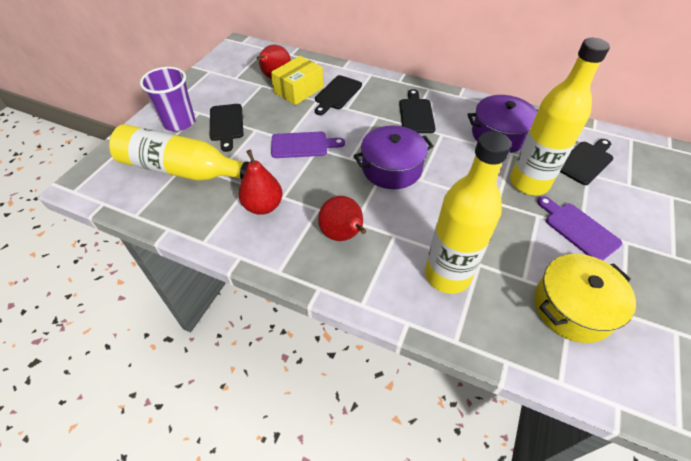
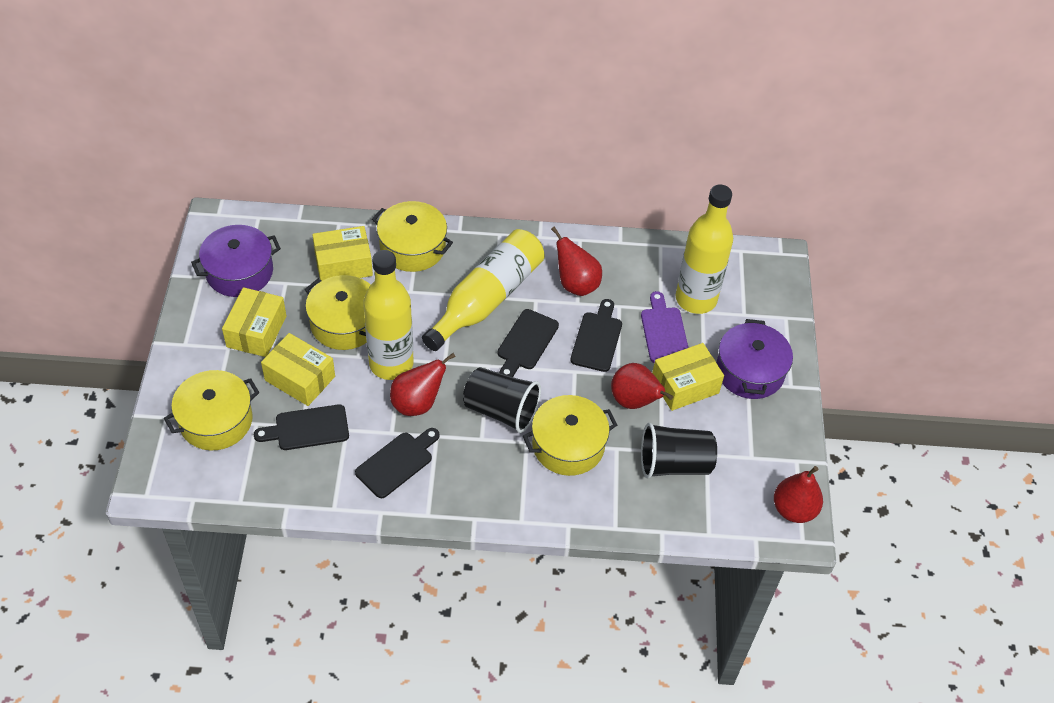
black cup: none = 0 -> [463,367,541,433] [641,423,717,479] = 2
purple cup: [140,67,195,131] = 1 -> none = 0
purple cutting board: [271,132,345,158] [537,196,622,261] = 2 -> [641,291,688,363] = 1
red pear: [238,150,283,215] [257,45,291,79] [318,196,366,241] = 3 -> [390,353,456,416] [551,227,602,296] [611,363,673,409] [774,466,823,523] = 4
yellow box: [271,56,323,105] = 1 -> [222,287,286,357] [261,333,335,406] [312,226,373,281] [652,343,724,411] = 4
yellow pot: [534,254,636,343] = 1 -> [164,370,260,450] [305,275,370,350] [372,201,453,272] [523,395,617,476] = 4

